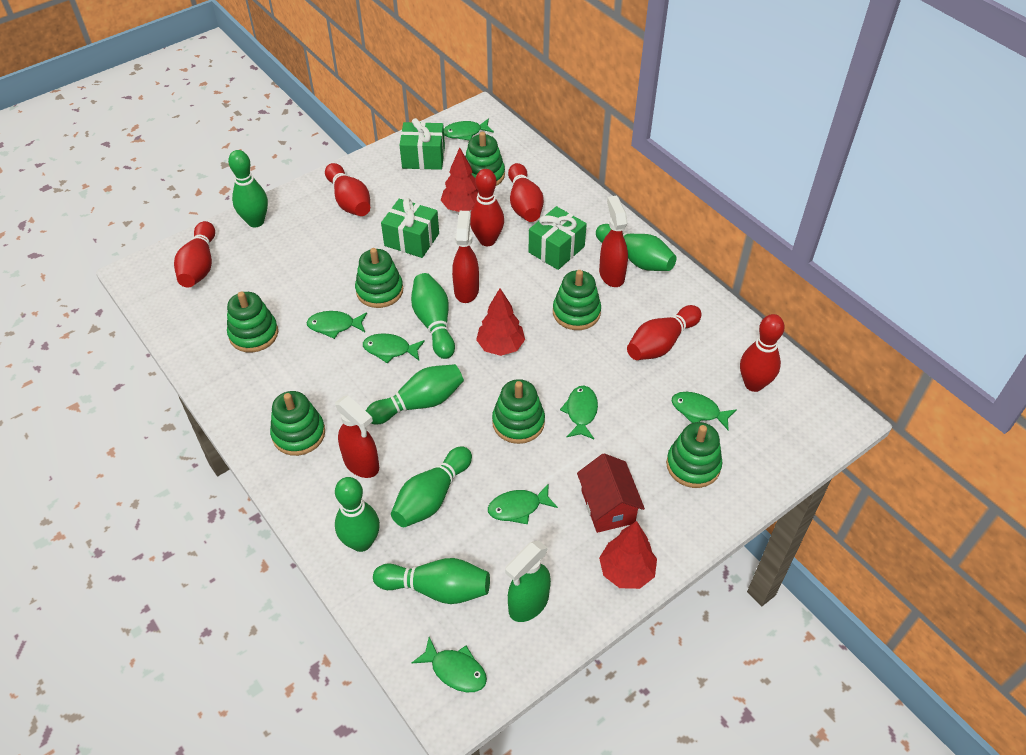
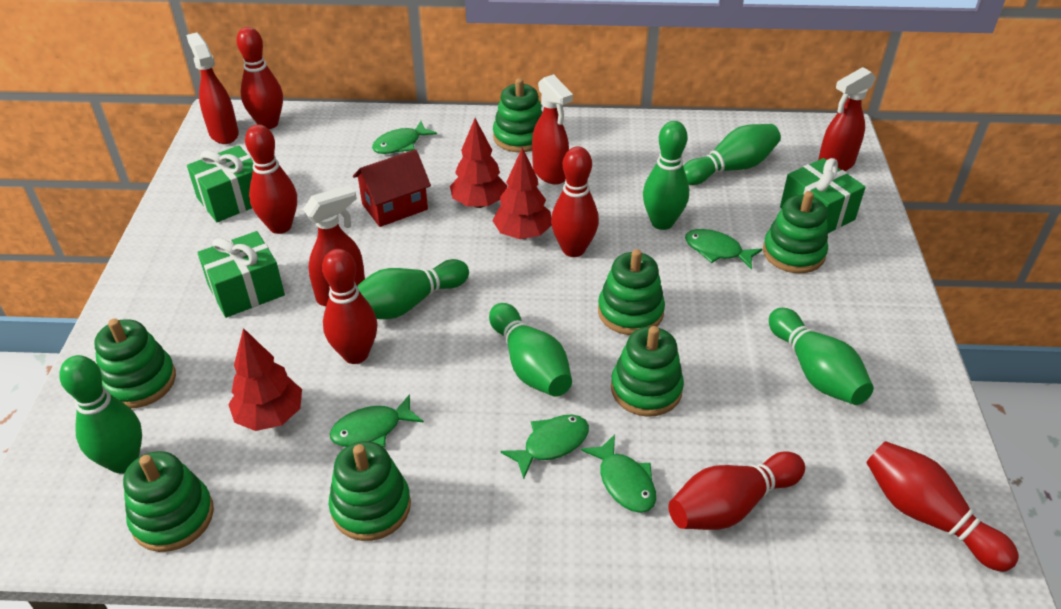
green bowling pin: [228,150,268,227] [335,477,380,552] [366,364,464,424] [373,558,490,604] [391,447,472,527] [411,273,455,359] [596,224,677,271] = 7 -> [59,355,142,473] [357,259,469,319] [489,303,572,397] [643,121,689,230] [683,124,781,185] [769,308,874,405] = 6
green fish: [307,311,367,339] [363,333,425,364] [412,637,487,692] [444,119,494,140] [488,483,558,524] [560,386,598,439] [672,392,737,430] = 7 -> [330,394,424,447] [372,121,437,154] [501,415,589,479] [581,434,656,513] [685,229,762,270] = 5
green spray bottle: [505,541,551,622] = 1 -> none = 0
red spray bottle: [335,395,379,478] [452,211,479,303] [599,195,628,287] = 3 -> [186,32,239,144] [303,185,365,306] [532,74,573,184] [818,67,876,171] = 4

